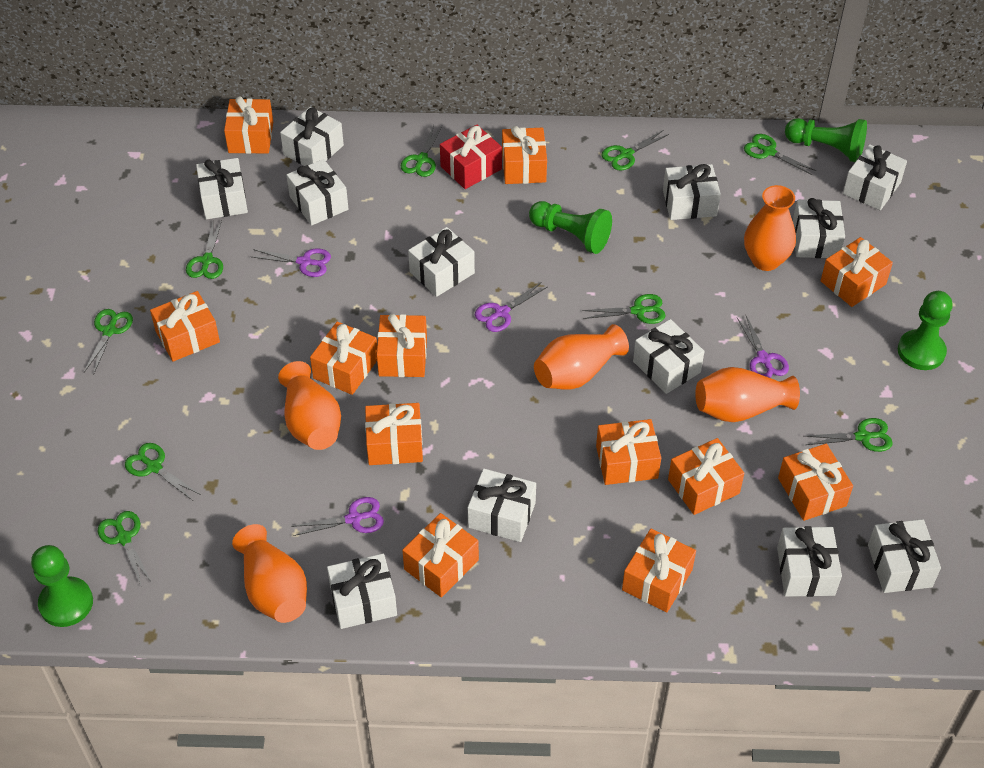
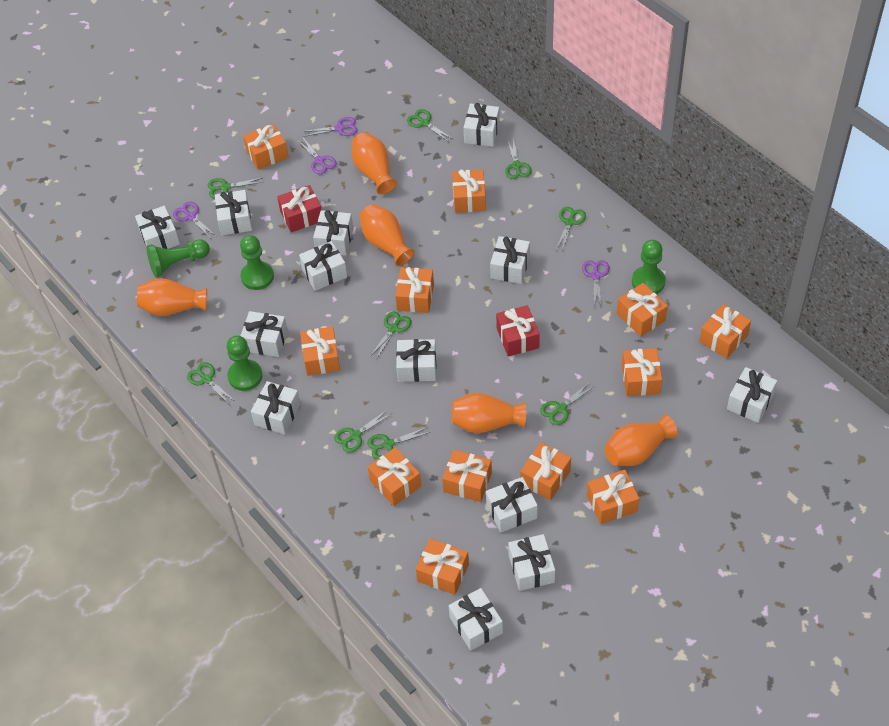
red gift: [440,124,502,189] = 1 -> [277,185,321,232] [496,305,540,357] = 2
white gift: [196,158,248,219] [280,107,344,166] [287,159,348,225] [327,554,397,629] [408,227,475,297] [468,469,536,542] [633,319,705,394] [663,164,721,220] [777,526,842,597] [793,198,845,258] [843,144,907,210] [868,519,941,593] = 12 -> [135,206,180,249] [215,190,252,235] [240,311,288,357] [251,381,301,435] [299,241,347,291] [313,210,353,255] [396,339,437,382] [449,588,503,651] [464,103,500,147] [486,477,538,533] [490,236,530,284] [508,534,555,591] [727,367,777,423] = 13

